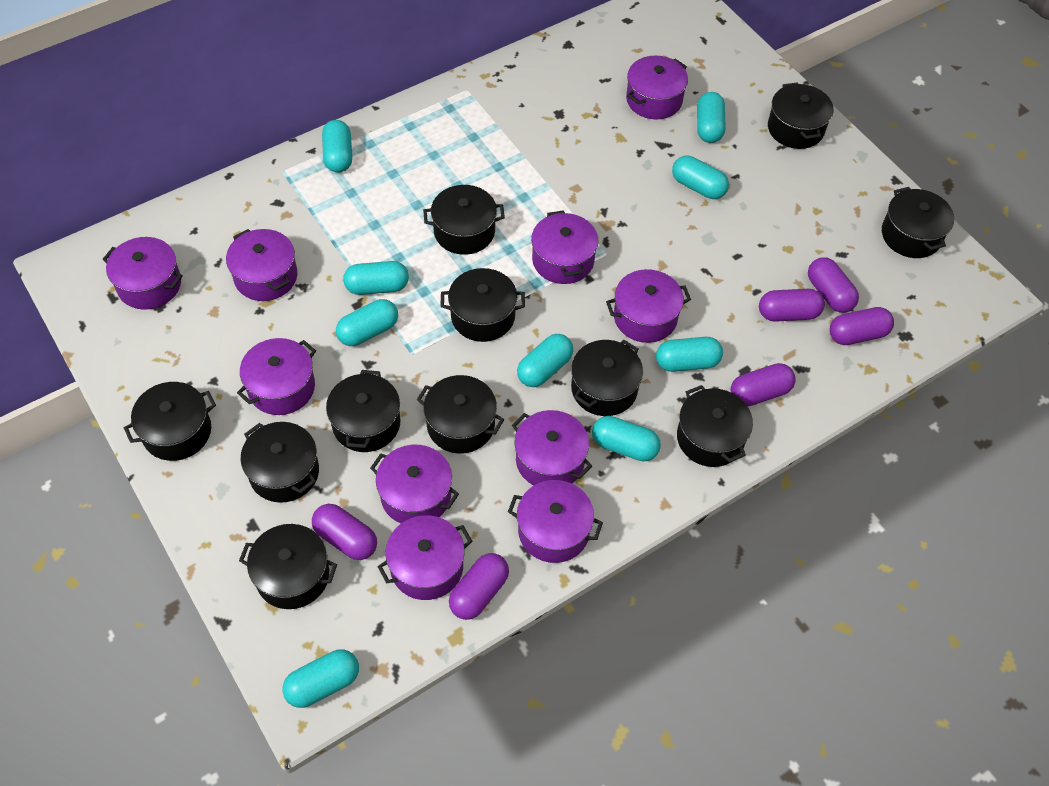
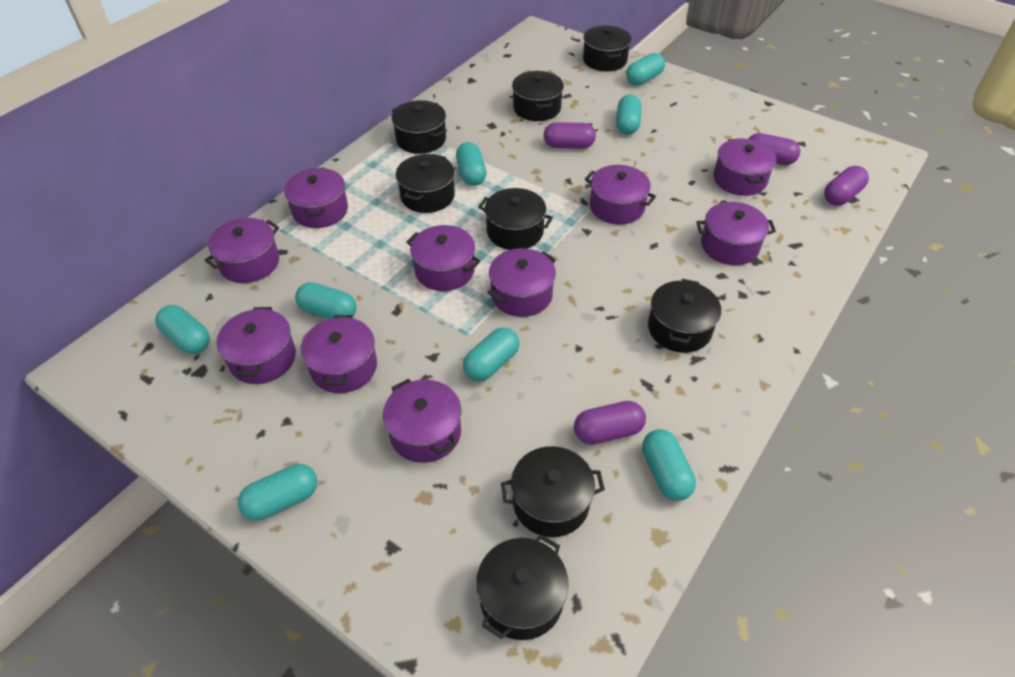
black pot: [124,382,216,461] [239,524,337,609] [241,422,319,503] [326,370,401,452] [417,375,504,454] [423,185,505,255] [440,268,525,342] [571,340,643,416] [677,385,753,467] [768,82,833,149] [882,187,954,258] = 11 -> [391,100,447,154] [396,154,455,213] [476,534,569,640] [478,188,553,250] [501,446,605,537] [512,71,564,121] [583,25,631,71] [648,279,721,353] = 8
purple capsule: [312,504,377,560] [449,553,509,620] [731,363,796,406] [759,289,825,322] [808,257,859,313] [830,307,894,345] = 6 -> [544,122,596,149] [574,401,646,445] [748,133,800,165] [824,166,869,206] = 4
turquoise capsule: [282,649,359,708] [322,120,352,173] [336,299,398,346] [343,261,409,295] [517,334,573,387] [592,416,661,462] [656,337,723,372] [672,156,729,199] [697,92,726,143] = 9 -> [155,305,210,354] [238,464,317,521] [295,282,357,319] [456,142,486,186] [463,327,519,381] [616,94,641,135] [626,53,665,85] [642,429,696,501] = 8

